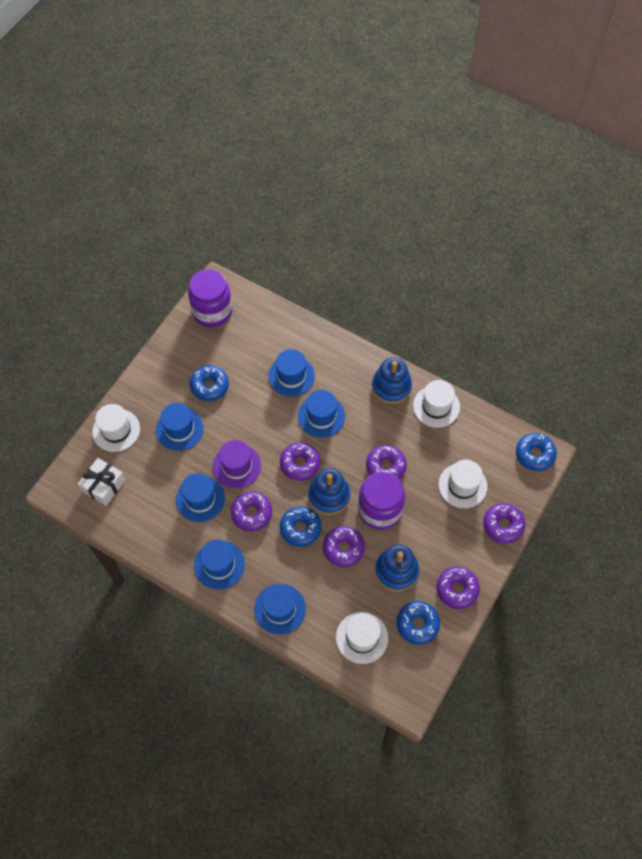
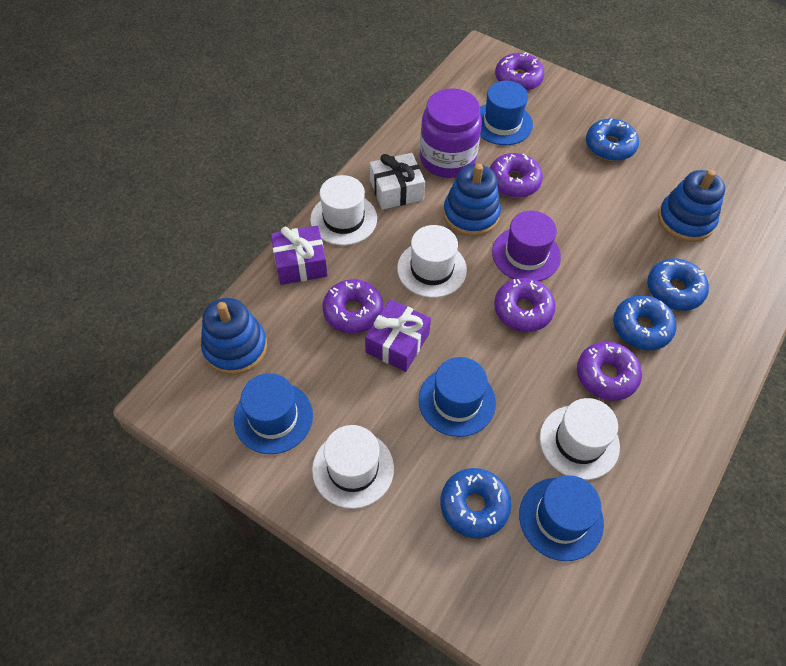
blue hat: [156,403,203,451] [176,473,225,522] [194,540,245,589] [254,584,306,635] [268,349,315,396] [298,390,345,438] = 6 -> [234,373,313,454] [418,357,496,437] [480,81,533,145] [519,475,604,561] = 4
purple donut: [231,492,272,531] [280,442,320,481] [323,526,365,567] [366,445,407,479] [437,567,480,609] [483,503,526,543] = 6 -> [323,279,383,333] [490,153,543,198] [494,278,556,332] [495,52,544,91] [577,342,642,401] = 5
purple gift: none = 0 -> [271,226,328,285] [365,299,431,372] = 2
purple jar: [188,269,232,327] [358,471,405,530] = 2 -> [420,88,482,178] = 1

